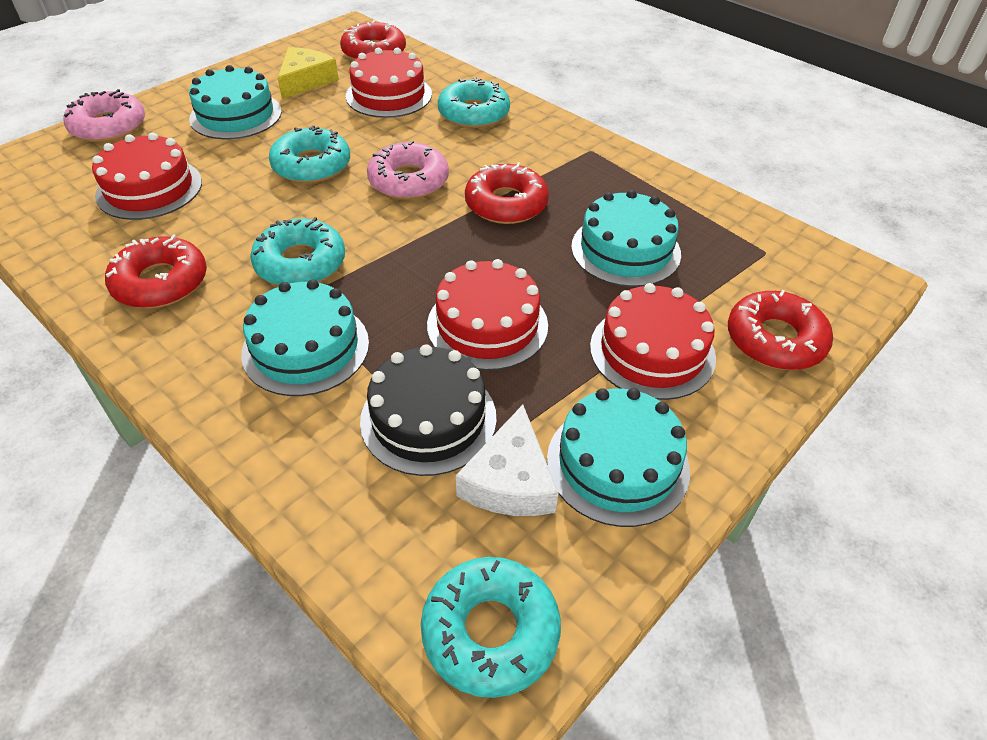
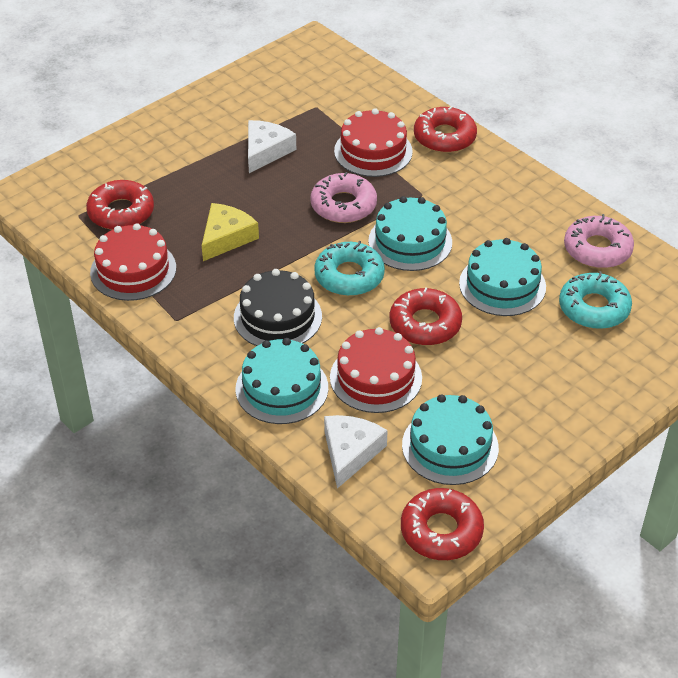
red cake: [92,133,202,220] [346,48,432,118] [427,259,548,370] [590,283,716,400] = 4 -> [90,223,176,301] [330,327,422,413] [334,108,413,177] = 3
turquoise donut: [250,217,345,285] [269,125,350,183] [421,557,561,698] [437,77,510,128] = 4 -> [314,241,385,296] [559,271,632,329] = 2
white cheese: [456,405,559,516] = 1 -> [248,120,296,173] [324,415,388,489] = 2

